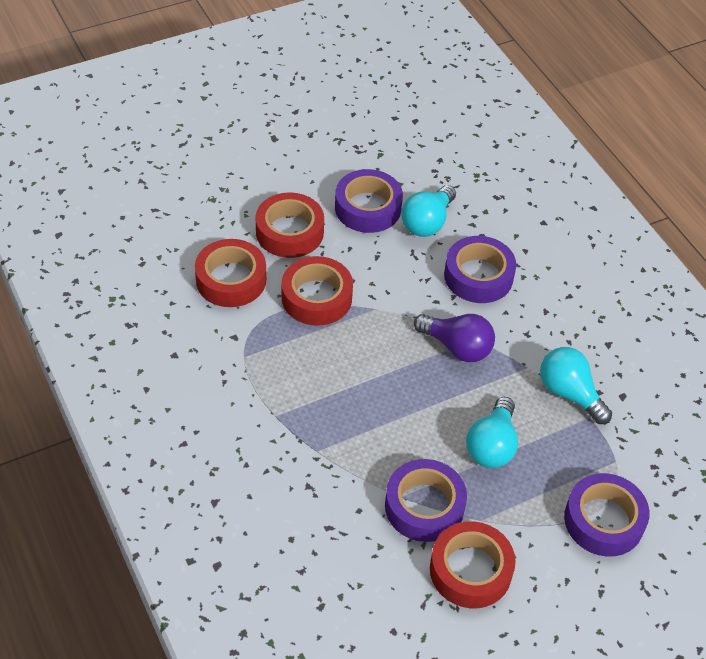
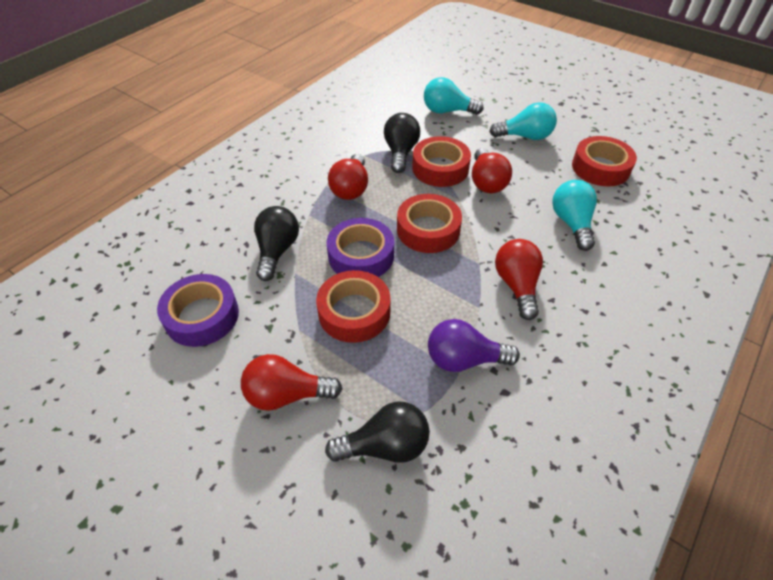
black light bulb: none = 0 -> [254,206,299,281] [325,401,430,463] [384,113,420,173] = 3
purple tape: [335,169,403,233] [385,459,467,542] [444,236,516,303] [564,473,650,557] = 4 -> [157,274,239,347] [327,218,394,277] = 2
red light bulb: none = 0 -> [241,354,342,411] [328,154,368,200] [472,148,512,193] [495,239,543,320] = 4

